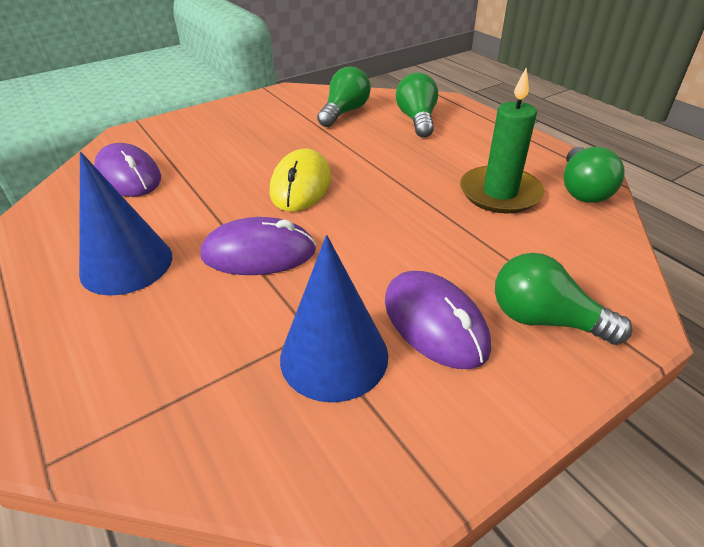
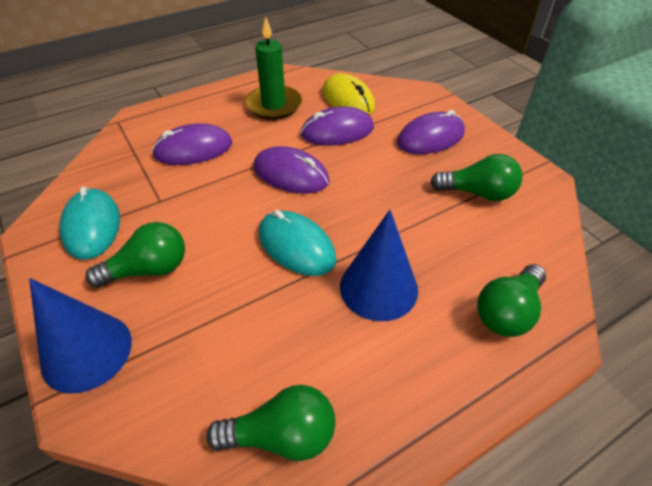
purple mouse: [94,143,161,197] [201,217,316,275] [385,271,491,369] = 3 -> [152,124,232,165] [254,146,330,194] [301,106,374,146] [397,110,465,154] = 4
turquoise mouse: none = 0 -> [60,186,120,260] [259,210,336,276] = 2

